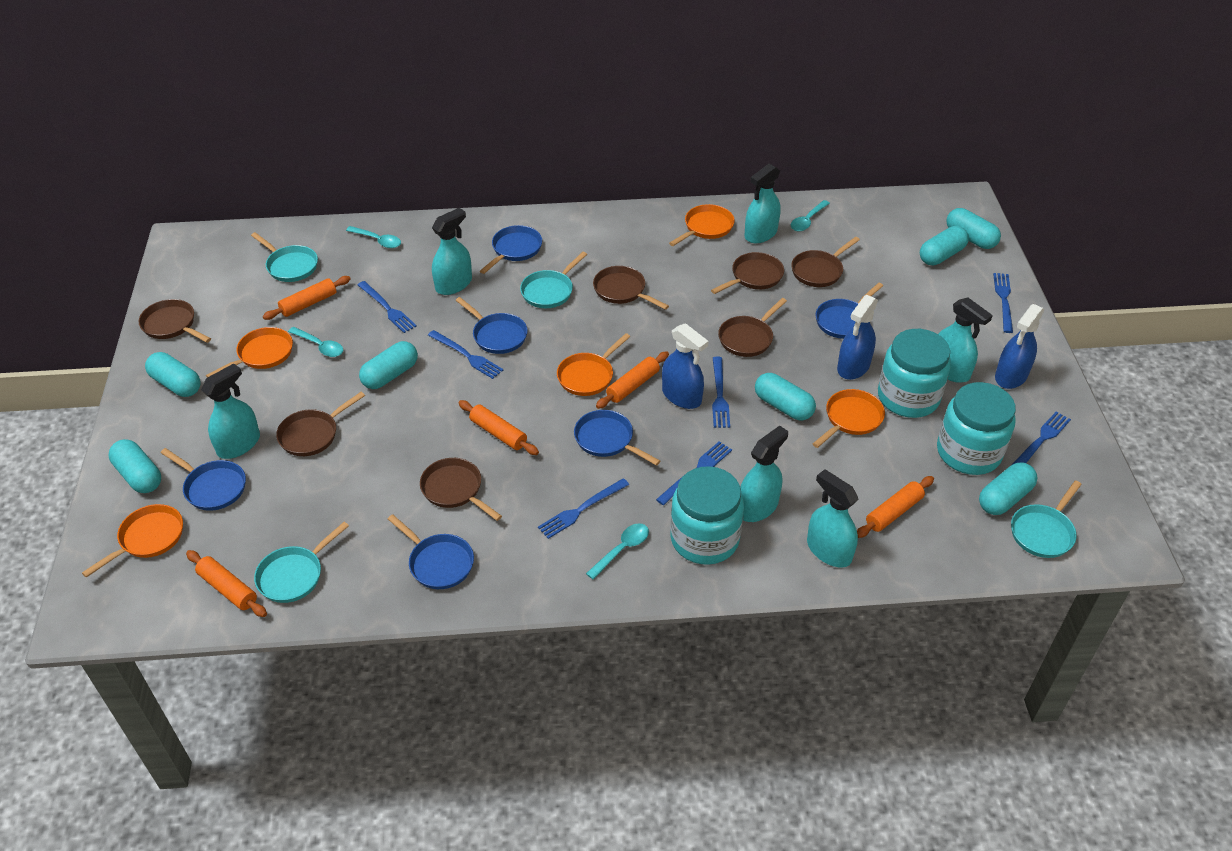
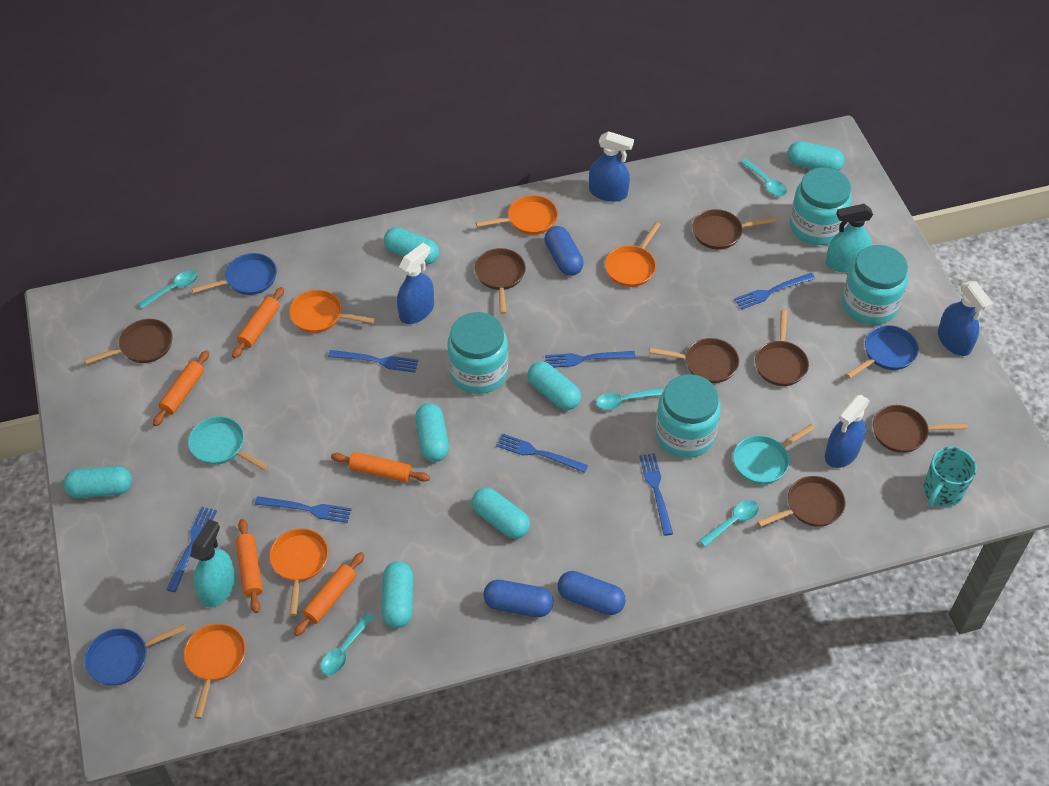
blue capsule: none = 0 -> [483,580,553,617] [544,226,584,276] [558,571,626,615] = 3
blue pan: [161,448,246,511] [388,514,474,589] [455,297,528,354] [480,225,542,274] [574,410,660,466] [816,283,883,339] = 6 -> [85,624,186,686] [191,253,277,295] [846,325,919,378] = 3
blue spray bottle: [662,323,709,409] [837,295,878,380] [995,304,1044,389] = 3 -> [397,243,434,324] [589,131,634,202] [825,395,870,468] [938,281,993,356] = 4
turquoise jar: [670,466,744,565] [878,329,951,418] [937,382,1016,475] = 3 -> [447,312,508,394] [655,374,721,458] [790,167,852,245] [842,245,908,325] = 4
turquoise mug: none = 0 -> [924,447,977,507] = 1
turquoise pan: [251,232,318,282] [254,522,349,603] [520,252,587,308] [1011,480,1082,558] = 4 -> [188,416,269,471] [733,424,815,484] = 2
turquoise spoon: [288,327,343,357] [346,226,401,248] [586,523,649,580] [791,200,830,231] = 4 -> [138,270,198,309] [321,613,374,675] [596,388,663,410] [699,500,759,547] [741,159,787,196] = 5
turquoise spray bottle: [201,363,260,459] [432,208,472,295] [740,425,788,522] [744,164,781,243] [807,469,858,567] [938,297,993,383] = 6 -> [190,519,236,608] [826,204,873,272] = 2

